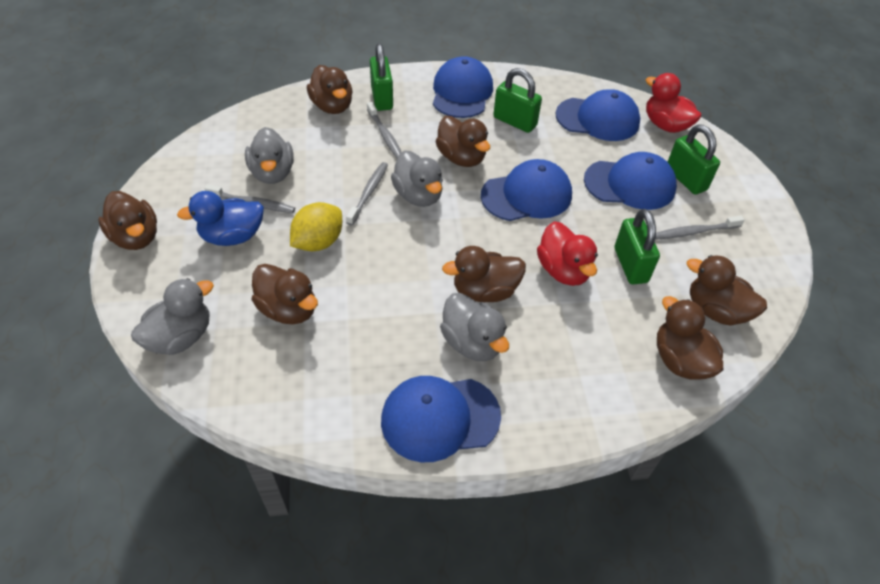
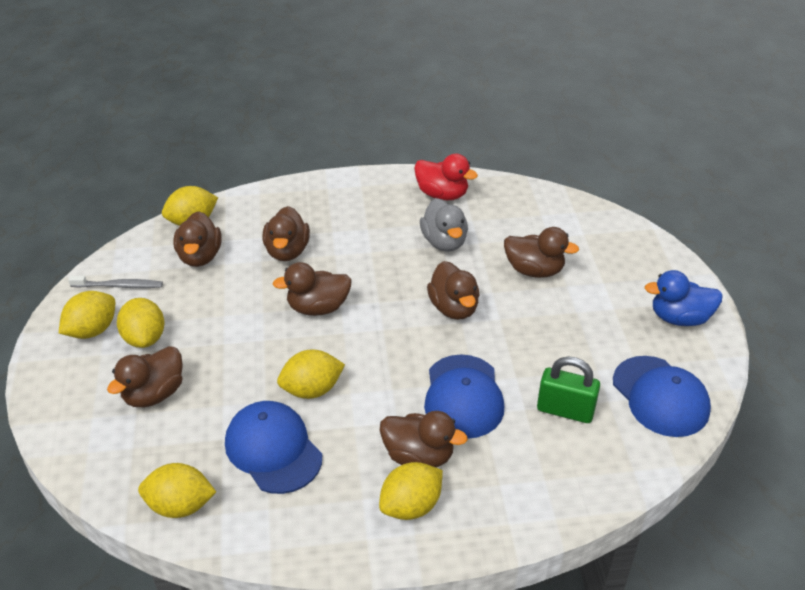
blue cap: [381,376,501,462] [433,56,493,118] [481,159,572,221] [556,89,640,141] [584,152,677,210] = 5 -> [225,401,322,494] [424,354,504,439] [613,356,711,437] = 3
green padlock: [370,43,393,111] [493,68,542,133] [614,209,660,285] [668,125,720,195] = 4 -> [537,356,600,423] = 1
grey duck: [131,278,214,355] [245,127,294,184] [391,150,443,207] [440,293,509,361] = 4 -> [420,198,468,252] = 1
grey toothbrush: [204,184,295,213] [346,162,388,225] [367,102,402,158] [655,216,745,240] = 4 -> [68,275,163,288] = 1
red duck: [537,221,598,286] [646,73,702,133] = 2 -> [414,154,478,200] = 1
yellow lemon: [290,202,342,251] = 1 -> [59,291,115,339] [117,298,165,348] [138,463,216,518] [162,186,218,226] [277,350,345,399] [379,462,443,520] = 6

